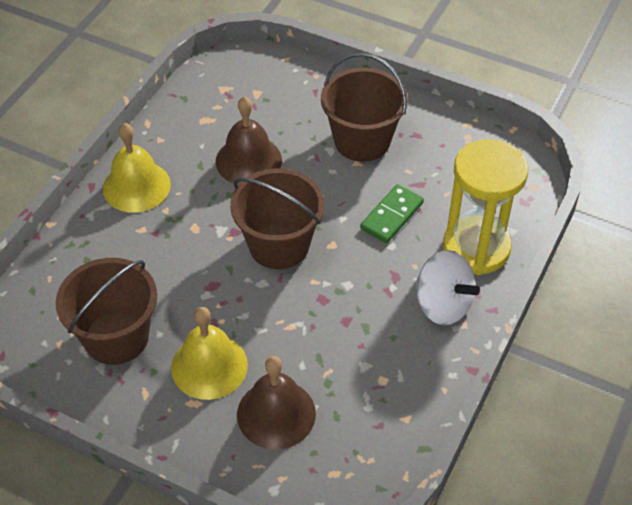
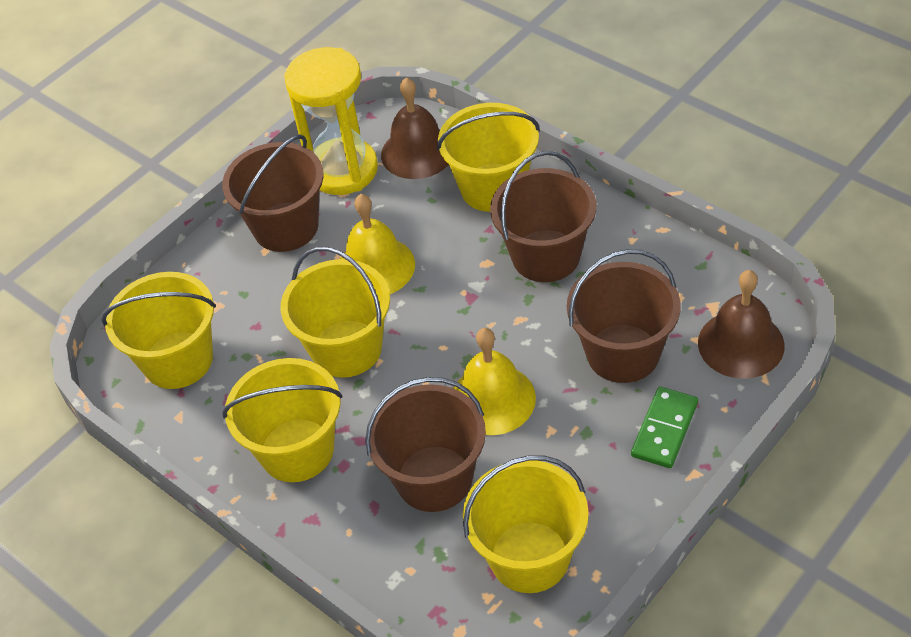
brown bucket: [56,258,157,365] [230,168,325,269] [321,53,408,162] = 3 -> [222,134,324,252] [365,377,486,512] [490,151,596,282] [567,249,681,383] = 4
white spinning top: [415,250,480,325] = 1 -> none = 0
yellow bucket: none = 0 -> [101,272,216,389] [222,358,342,482] [281,247,390,378] [437,103,540,212] [463,455,589,593] = 5

